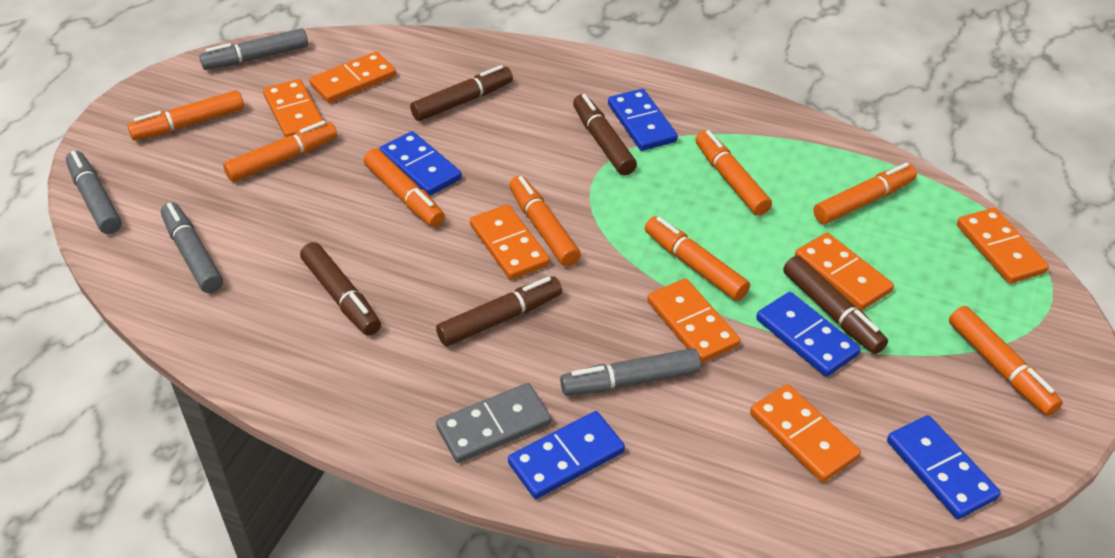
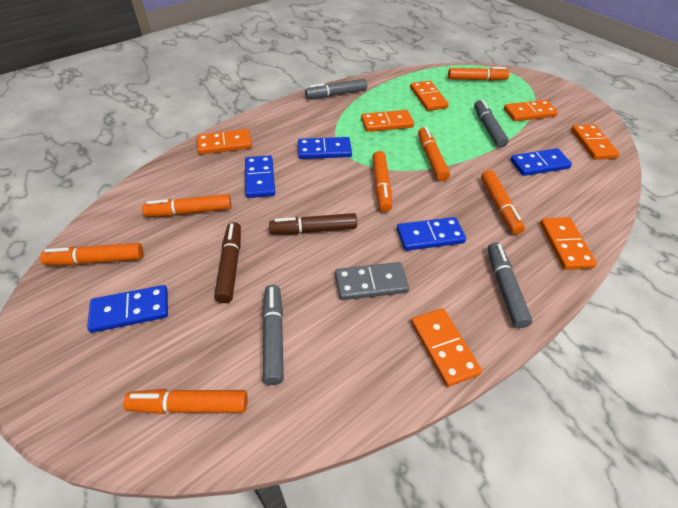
brown marker: [300,242,381,336] [410,65,513,121] [436,276,562,347] [573,94,637,175] [783,256,888,354] = 5 -> [214,222,241,303] [269,213,357,234] = 2
orange marker: [127,90,244,140] [223,121,337,182] [364,148,445,227] [509,176,581,267] [645,216,750,301] [695,130,772,216] [813,162,917,224] [949,306,1063,416] = 8 -> [40,243,143,265] [123,389,248,414] [142,194,231,217] [372,151,392,212] [418,127,450,181] [448,67,510,81] [481,170,525,235] = 7

